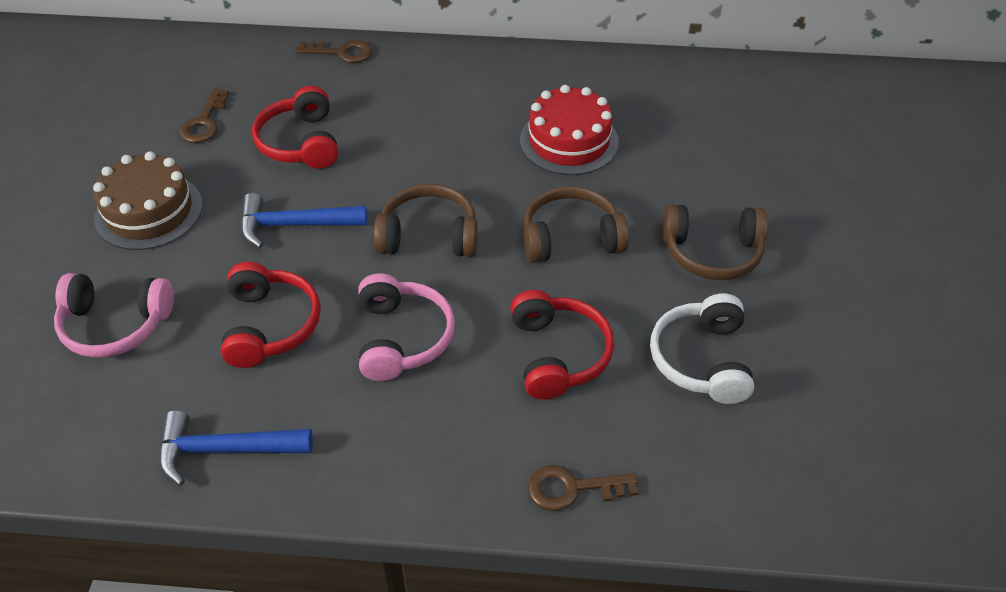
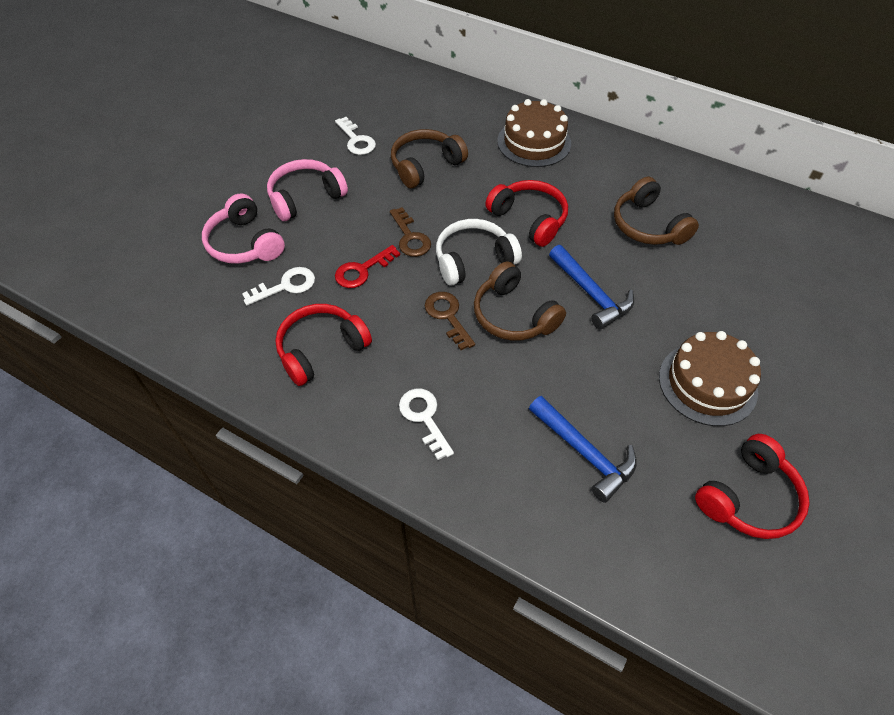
brown cake: [93,151,202,250] = 1 -> [497,99,571,167] [659,331,761,426] = 2
brown key: [179,88,229,143] [296,40,372,63] [528,465,638,511] = 3 -> [390,207,431,257] [425,292,475,350] = 2
red cake: [520,85,619,175] = 1 -> none = 0
red key: none = 0 -> [335,245,400,288] = 1
white key: none = 0 -> [242,267,315,305] [335,117,376,155] [399,389,454,460] = 3

